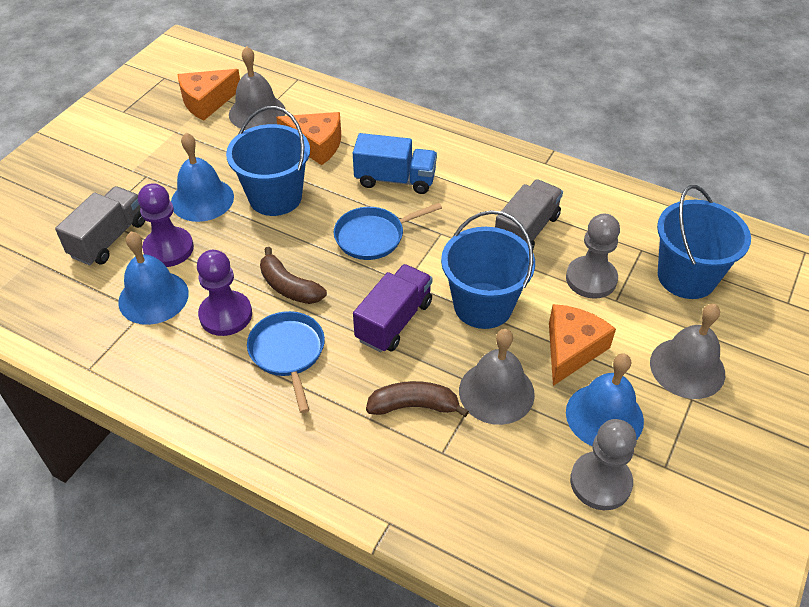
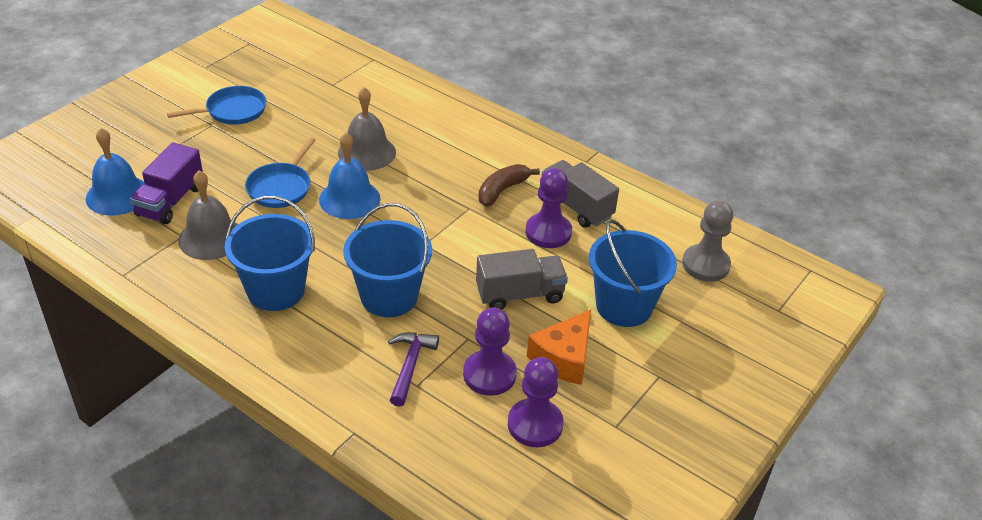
blue bell: [118,232,189,325] [171,133,234,222] [566,353,644,446] = 3 -> [86,128,145,216] [319,133,380,219] = 2
blue truck: [353,133,437,194] = 1 -> none = 0
brown banana: [260,247,327,304] [366,381,469,417] = 2 -> [478,164,540,207] = 1
grey bell: [229,46,285,130] [459,329,535,425] [650,304,725,399] = 3 -> [178,170,238,260] [338,87,396,171] = 2
grey pawn: [566,214,620,298] [570,419,637,510] = 2 -> [682,201,733,282] = 1
orange cheese: [178,69,240,121] [276,112,341,165] [549,304,616,386] = 3 -> [527,310,591,385] = 1
purple hammer: none = 0 -> [388,332,439,407] = 1
purple pawn: [138,183,194,267] [197,250,252,336] = 2 -> [463,308,517,396] [508,357,564,447] [526,168,572,248] = 3

